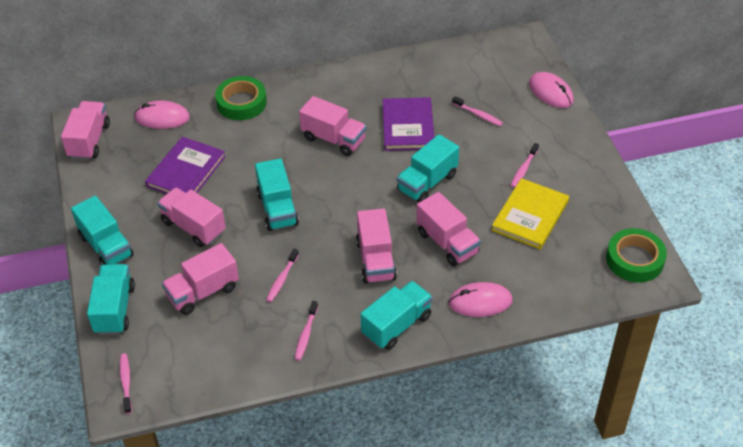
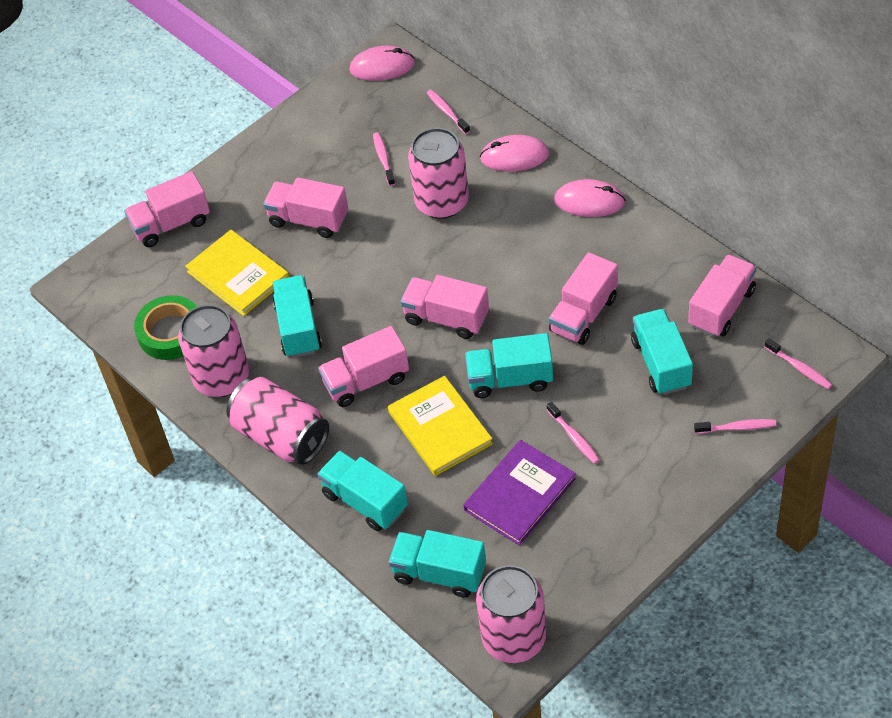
green tape: [215,76,267,120] [606,228,667,282] = 2 -> [134,295,197,360] = 1
pink can: none = 0 -> [178,305,249,397] [226,377,329,465] [408,128,469,219] [476,565,546,663] = 4
purple book: [145,137,226,194] [383,97,434,151] = 2 -> [463,440,576,546] = 1
yellow book: [492,178,569,249] = 1 -> [185,230,289,316] [388,376,493,476] = 2

